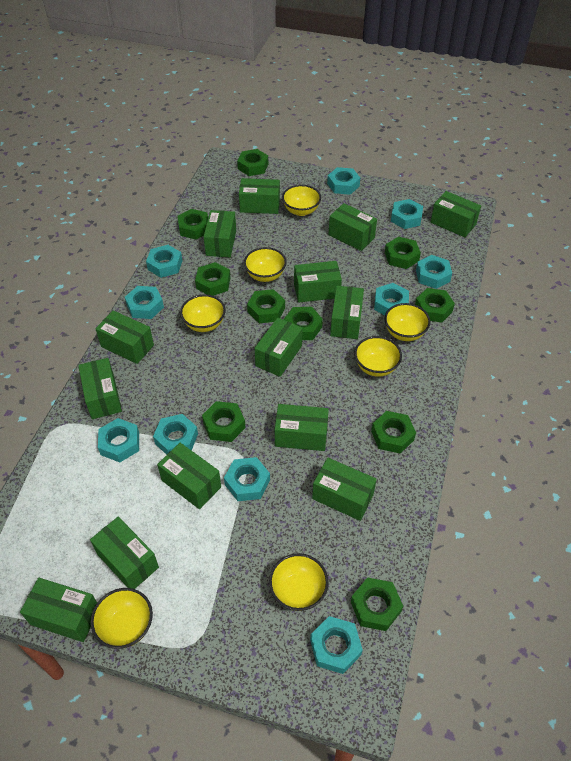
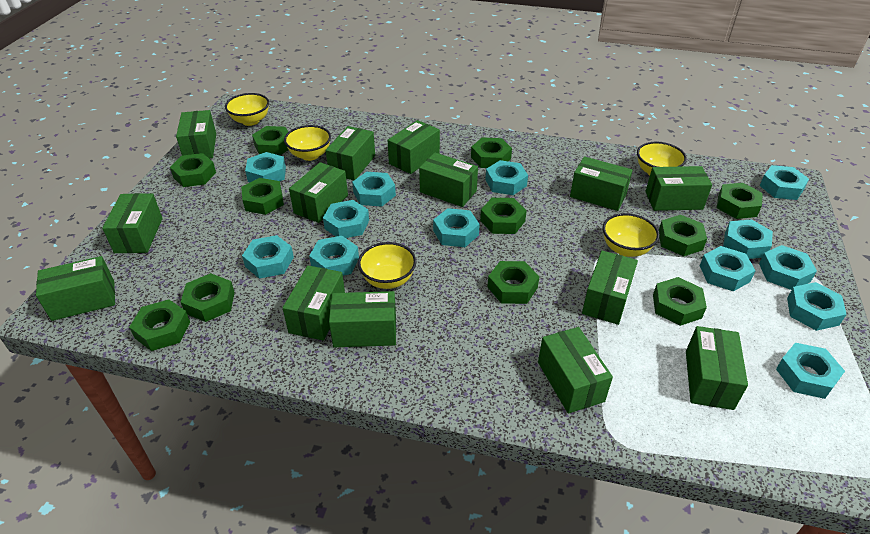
green nut: [178,209,208,240] [195,262,230,296] [202,401,246,442] [237,149,268,176] [247,289,285,323] [284,307,323,340] [351,577,403,631] [371,411,416,454] [385,237,421,269] [415,288,455,322] = 10 -> [129,299,190,351] [170,153,216,187] [181,273,235,322] [241,178,284,215] [252,126,288,155] [471,137,512,168] [480,198,527,234] [488,261,539,304] [653,277,707,326] [659,215,707,256] [717,183,763,219] = 11
turquoise nut: [98,418,139,462] [125,286,164,319] [146,245,182,278] [153,414,198,455] [224,457,270,501] [310,616,363,674] [327,167,360,195] [374,283,409,315] [391,199,423,229] [416,255,452,289] = 10 -> [242,235,294,279] [245,152,286,182] [309,236,359,276] [323,200,369,238] [352,172,396,207] [433,208,480,247] [485,160,528,195] [700,246,756,292] [723,219,773,259] [759,245,817,290] [760,165,809,200] [776,343,845,399] [787,282,847,331] = 13
yellow bowl: [91,588,153,649] [180,295,226,332] [244,247,287,282] [269,553,329,611] [282,185,321,216] [354,336,402,377] [385,303,430,341] = 7 -> [225,93,269,126] [284,125,331,161] [358,242,416,289] [602,213,660,257] [637,142,687,176] = 5

